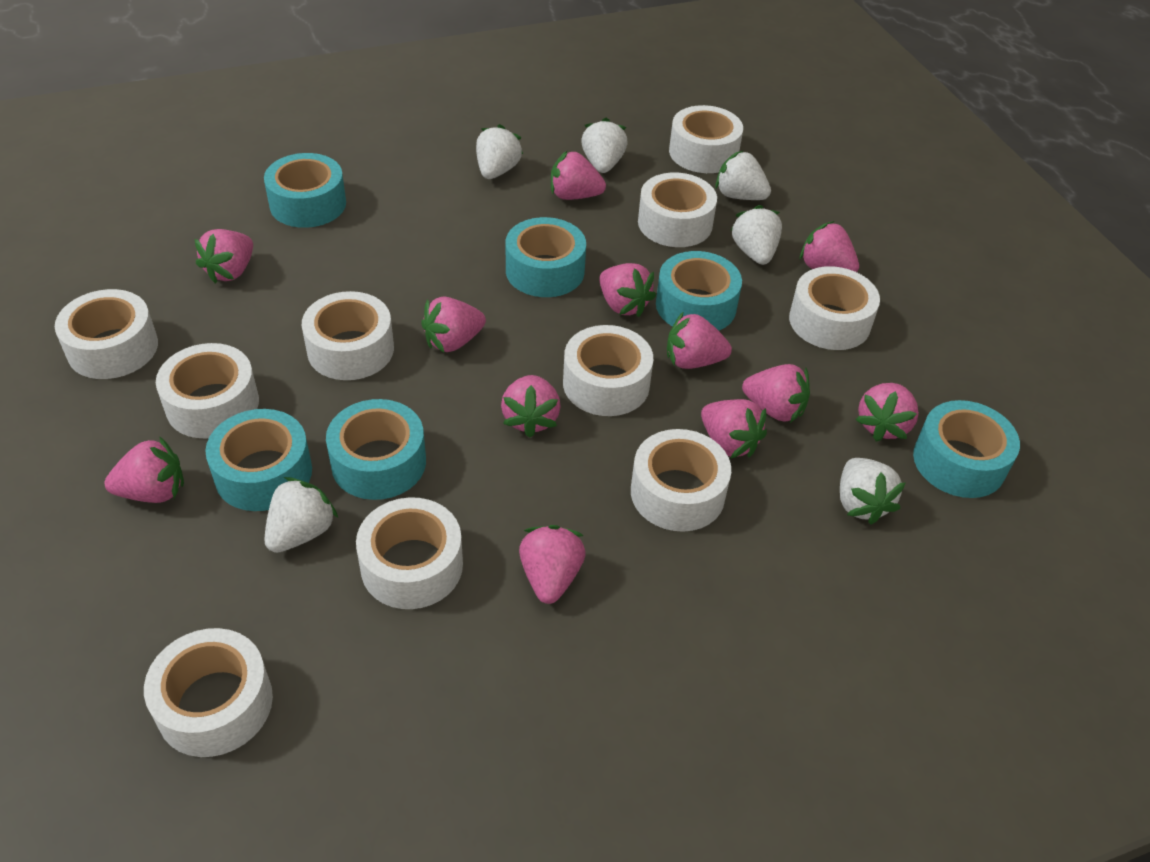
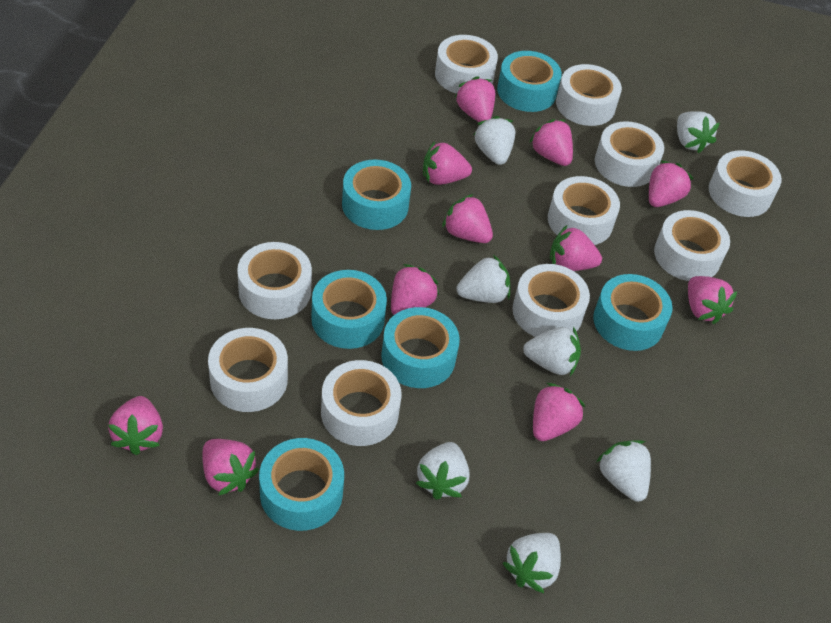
pink strawberry: [104,436,184,503] [195,229,253,284] [421,296,486,352] [501,375,560,438] [519,525,586,604] [551,150,606,200] [599,263,656,317] [667,311,732,369] [701,399,767,459] [742,364,810,423] [800,221,859,272] [855,383,919,442] = 12 -> [108,396,163,455] [202,439,259,496] [391,264,439,315] [423,141,472,185] [442,194,493,243] [454,76,495,122] [529,119,573,166] [533,383,585,441] [550,225,602,271] [649,160,693,207] [688,276,737,324] = 11
white strawberry: [264,477,338,553] [476,124,523,179] [581,118,628,173] [715,150,771,200] [730,205,782,265] [840,458,906,525] = 6 -> [416,442,470,500] [456,255,510,303] [474,116,515,165] [502,533,561,593] [523,327,581,376] [596,440,651,502] [677,111,720,153] = 7

